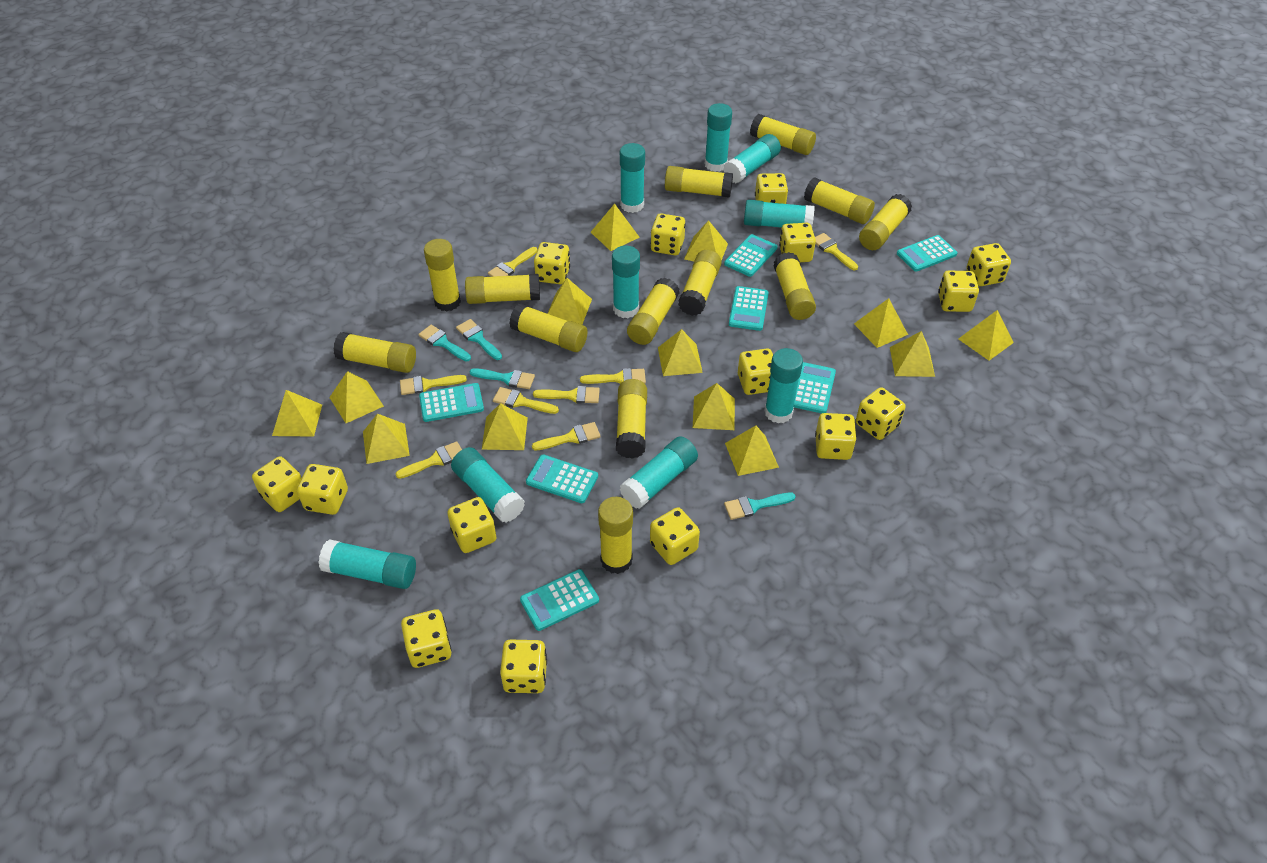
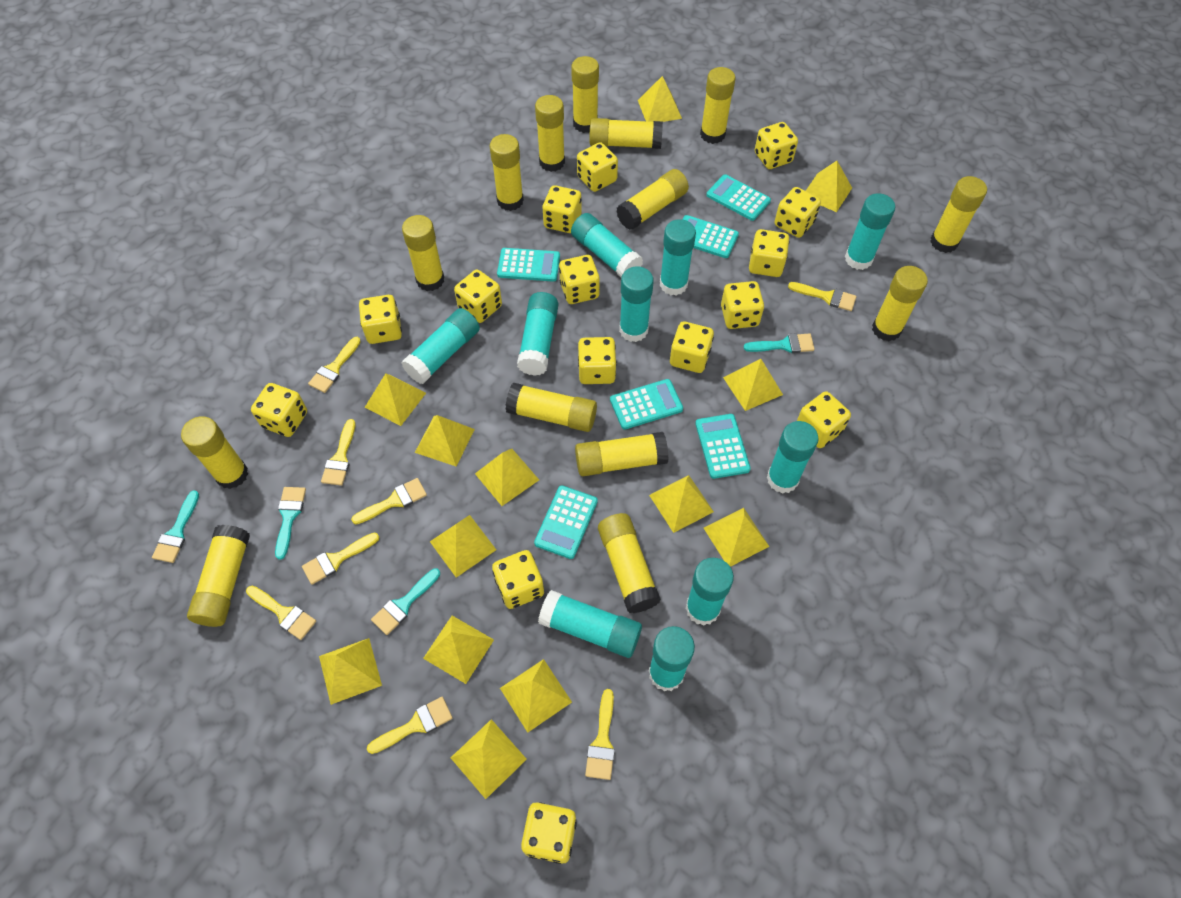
turquoise calculator: [419,383,484,422] [520,569,599,631] [526,455,598,503] [724,234,777,277] [729,286,769,331] [794,362,836,413] [897,235,957,272] = 7 -> [497,248,560,282] [534,486,598,559] [610,379,683,430] [682,215,739,258] [695,414,751,479] [706,174,771,221] = 6
turquoise glue stick: [318,539,416,589] [451,447,525,523] [612,246,640,318] [620,143,645,213] [620,436,698,509] [705,103,732,172] [723,134,781,183] [744,200,815,228] [764,348,803,423] = 9 -> [402,308,480,384] [517,292,558,376] [538,590,642,658] [571,213,643,277] [619,266,654,342] [649,626,695,692] [660,219,696,296] [686,558,734,626] [767,421,819,494] [845,193,895,270] = 10
yellow glue stick: [333,332,416,373] [424,239,461,312] [465,274,540,304] [509,304,588,352] [598,497,633,574] [616,379,647,459] [627,278,680,345] [665,166,733,198] [678,250,721,316] [750,114,816,155] [773,252,816,320] [804,177,875,224] [859,194,912,250] = 13 -> [181,416,248,489] [187,525,250,627] [402,215,444,291] [490,134,524,211] [506,383,597,432] [535,95,565,172] [571,56,599,133] [575,432,669,476] [589,118,663,149] [598,513,661,613] [616,169,689,230] [700,67,735,144] [872,266,928,341] [930,176,987,253] = 14

